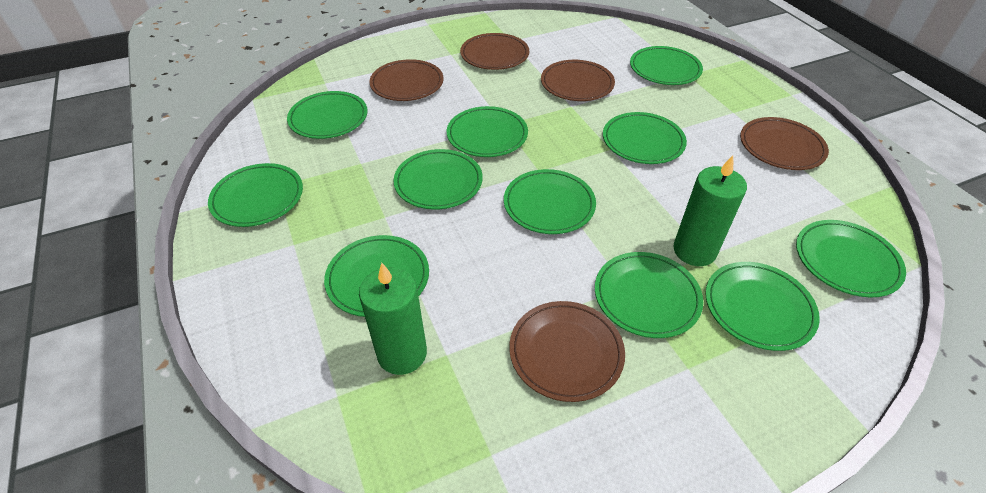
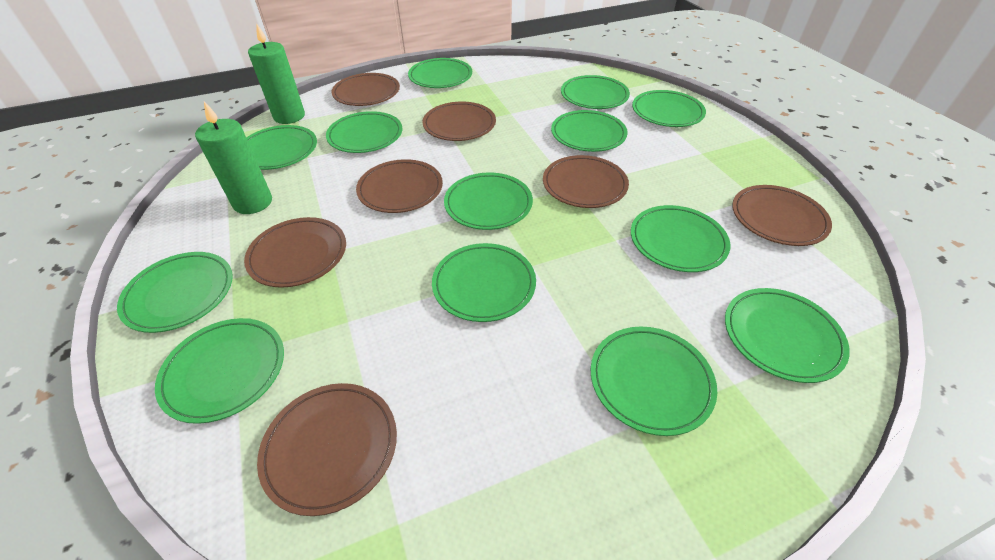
brown plate: [369,59,444,101] [460,33,529,70] [509,301,625,402] [541,60,615,101] [740,117,829,170] = 5 -> [244,217,346,288] [257,383,397,516] [332,73,400,106] [356,159,443,213] [422,101,496,141] [543,155,629,208] [732,185,832,246] = 7
green plate: [208,163,303,227] [287,91,368,139] [324,235,429,317] [393,149,483,210] [447,106,528,157] [504,169,596,234] [595,252,703,338] [603,112,687,164] [630,46,703,85] [705,262,820,351] [796,220,906,298] = 11 -> [117,252,233,333] [155,318,284,424] [246,125,317,170] [326,111,402,153] [408,58,472,88] [432,243,536,322] [444,173,533,230] [551,110,628,152] [561,75,630,109] [590,327,717,436] [631,205,730,272] [632,90,706,127] [725,288,850,383] = 13

